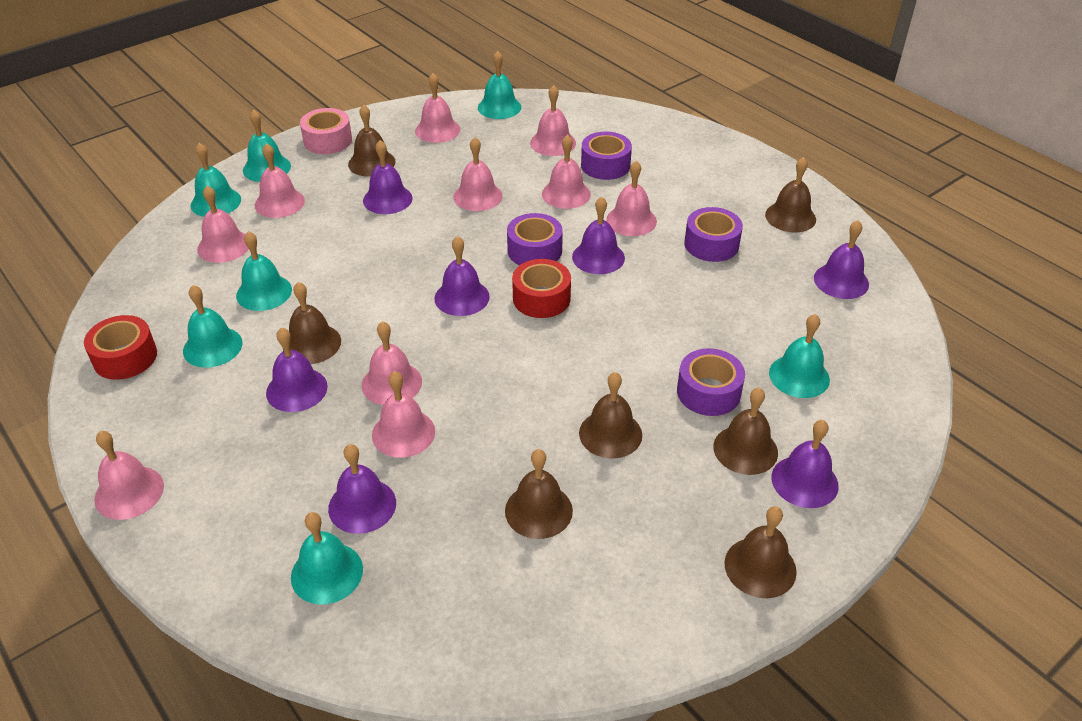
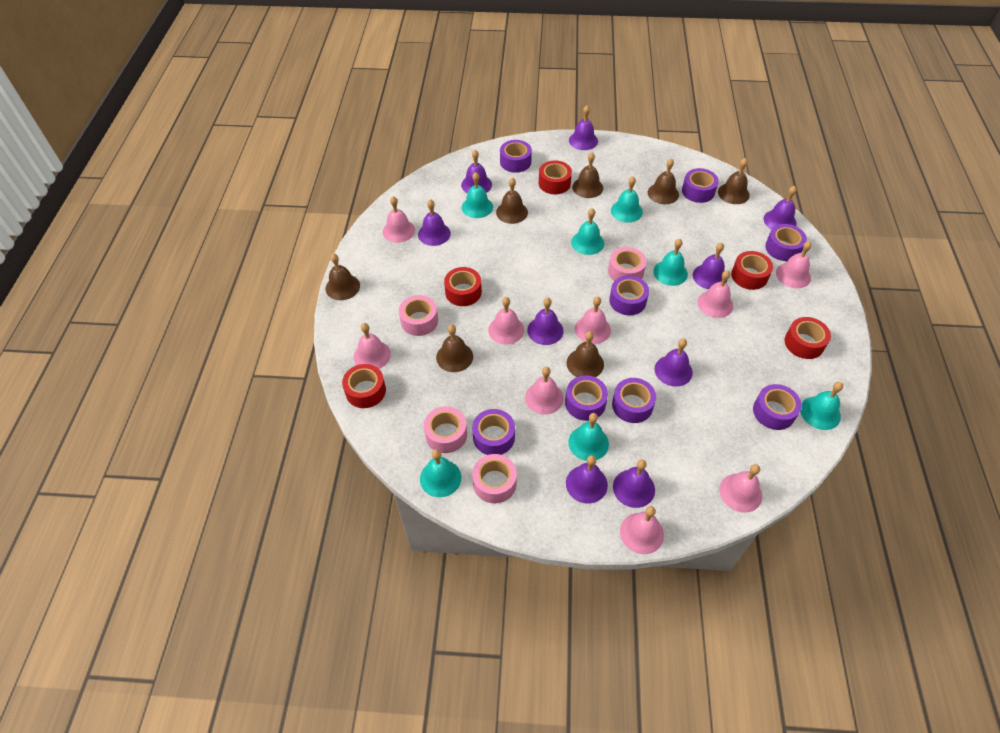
pink bell: [94,431,164,520] [197,186,249,263] [255,143,305,218] [362,321,422,405] [372,371,435,458] [415,73,460,143] [454,137,503,211] [530,85,576,156] [542,135,591,209] [606,161,657,236] = 10 -> [354,323,391,369] [383,196,415,243] [488,297,524,344] [525,367,564,415] [575,296,611,344] [620,506,664,554] [698,270,733,318] [719,464,762,512] [776,241,812,288] = 9
pink tape: [300,108,352,154] = 1 -> [399,295,438,336] [424,406,467,453] [472,454,517,503] [608,247,646,281] = 4
purple bell: [266,327,328,412] [328,444,396,534] [363,140,413,214] [434,236,490,316] [572,197,625,274] [772,420,839,508] [814,220,869,299] = 7 -> [418,199,451,246] [461,150,492,193] [527,298,564,345] [566,455,608,503] [569,106,598,150] [613,460,655,508] [655,339,693,386] [693,242,727,289] [763,186,797,229] = 9
purple tape: [507,213,563,265] [581,132,632,180] [677,348,745,416] [684,207,743,262] = 4 -> [472,409,515,455] [500,140,532,173] [565,375,608,421] [609,275,649,315] [612,378,656,423] [682,168,719,203] [753,384,802,430] [765,224,807,261] = 8
red tape: [84,315,157,380] [512,259,571,318] = 2 -> [342,364,386,408] [444,267,482,306] [539,160,572,194] [731,251,773,290] [785,317,831,359] = 5

